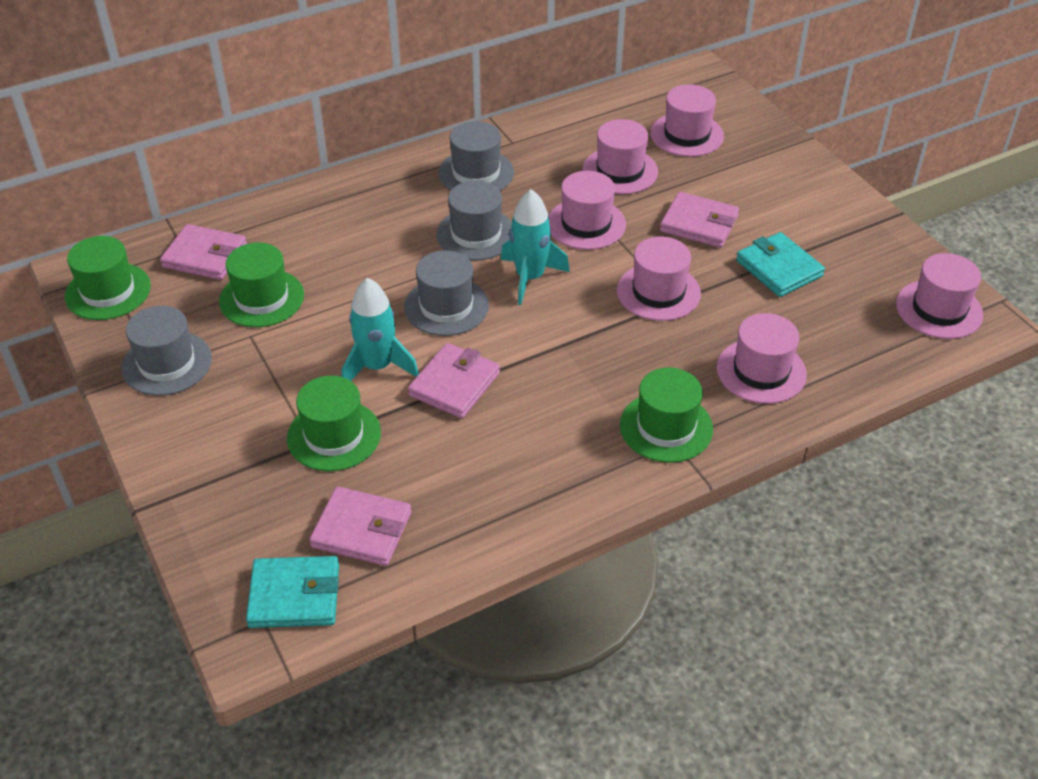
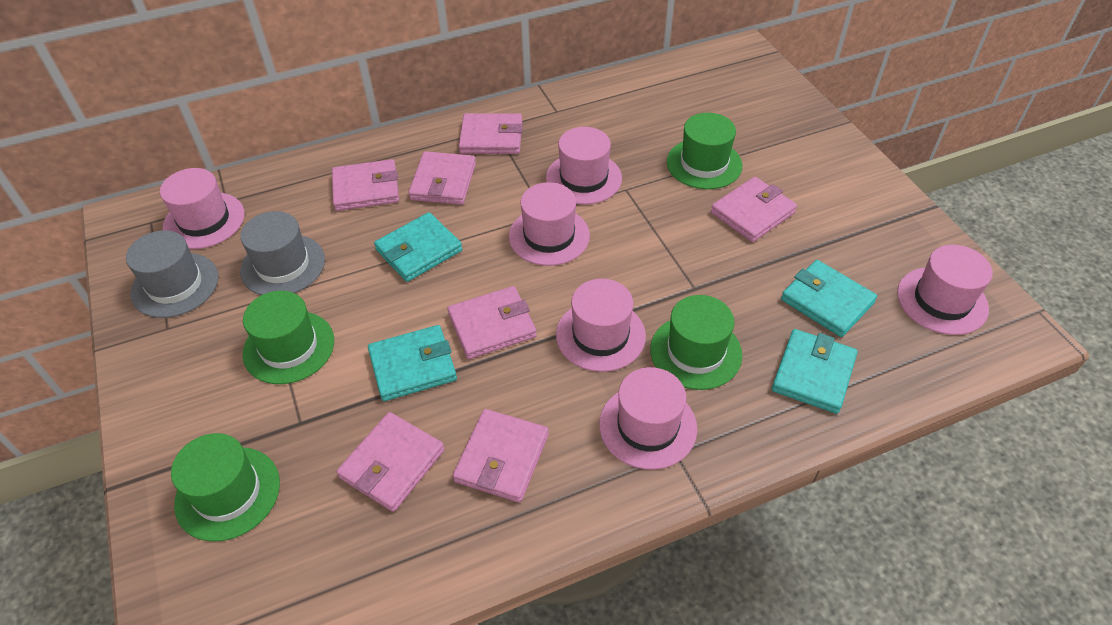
grey hat: [121,306,212,396] [404,250,489,336] [436,181,512,260] [438,121,514,191] = 4 -> [126,230,218,318] [240,211,325,295] = 2
pink wallet: [160,224,247,280] [310,487,411,566] [408,343,500,418] [660,192,739,248] = 4 -> [332,159,399,211] [337,412,444,512] [408,151,476,205] [448,286,537,359] [453,409,549,502] [459,113,523,154] [711,177,797,242] = 7
turquoise rocket: [341,278,419,381] [501,189,570,305] = 2 -> none = 0
turquoise wallet: [246,556,339,628] [736,232,825,297] = 2 -> [368,325,457,401] [374,212,462,282] [772,329,858,414] [781,260,877,337] = 4

